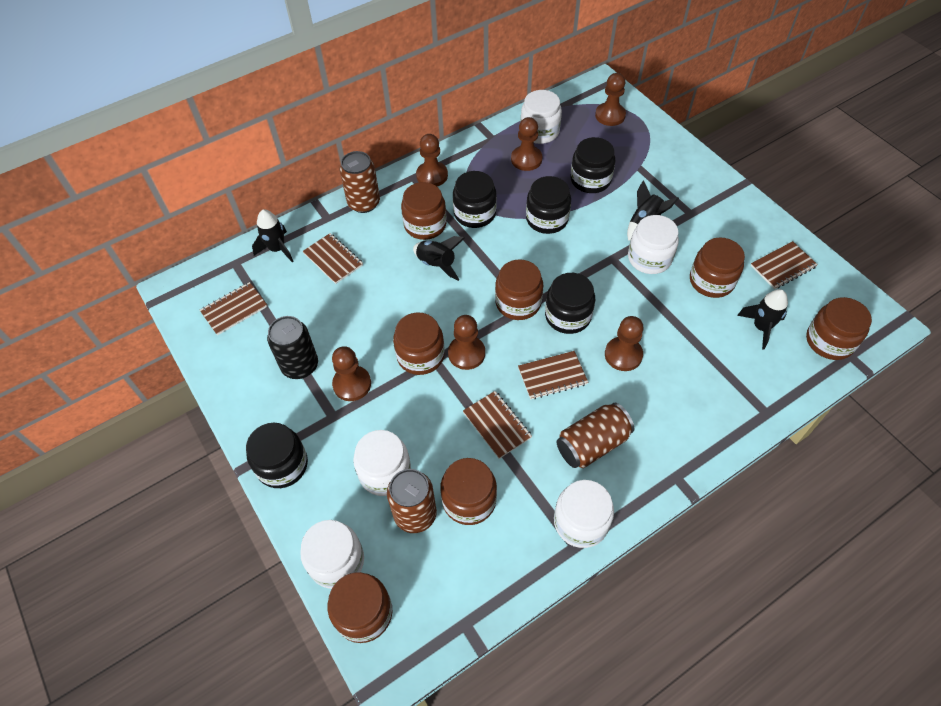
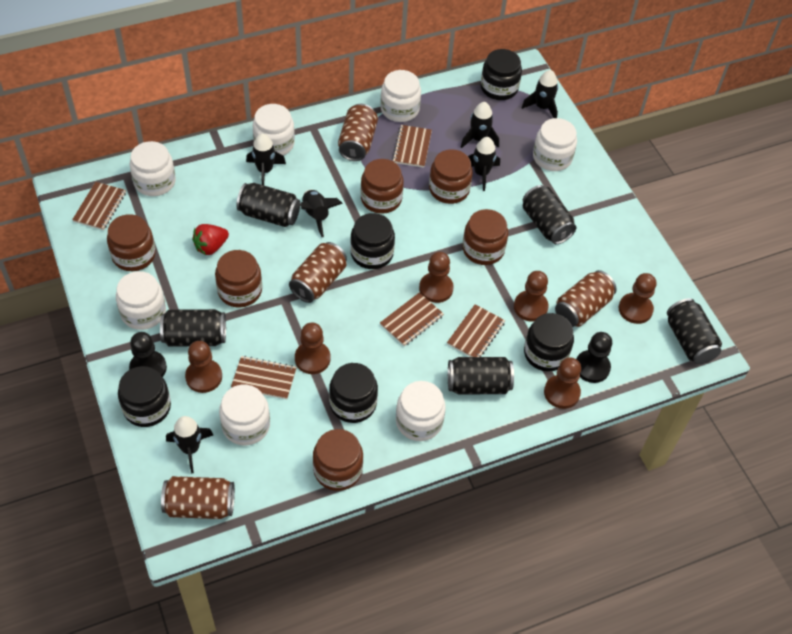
black can: [267,316,318,379] = 1 -> [160,309,226,347] [236,183,300,227] [448,357,514,394] [523,185,576,244] [667,298,722,364] = 5
black pawn: none = 0 -> [129,332,167,377] [576,332,612,383] = 2
black rocket: [252,210,293,262] [413,236,465,281] [627,180,679,241] [737,289,788,350] = 4 -> [166,416,213,473] [246,133,286,185] [300,190,343,237] [461,102,499,148] [468,137,500,191] [521,70,558,118] = 6
brown can: [340,151,380,213] [387,469,437,533] [557,403,634,468] = 3 -> [161,476,235,519] [289,242,347,303] [338,104,378,161] [555,270,617,327] = 4
brown jar: [328,572,392,643] [393,313,445,375] [401,182,447,240] [440,458,497,525] [495,259,543,320] [690,237,745,298] [806,297,872,360] = 7 -> [107,214,156,271] [215,250,262,308] [313,429,363,491] [361,159,404,214] [429,149,473,204] [463,209,508,265] = 6
red strawberry: none = 0 -> [192,224,229,255] = 1
white jar: [300,520,364,589] [353,430,411,496] [521,90,562,144] [554,480,614,548] [628,215,679,274] = 5 -> [116,271,166,330] [130,141,176,196] [219,385,270,445] [253,104,295,156] [380,70,421,122] [396,381,446,441] [533,118,577,171] = 7

